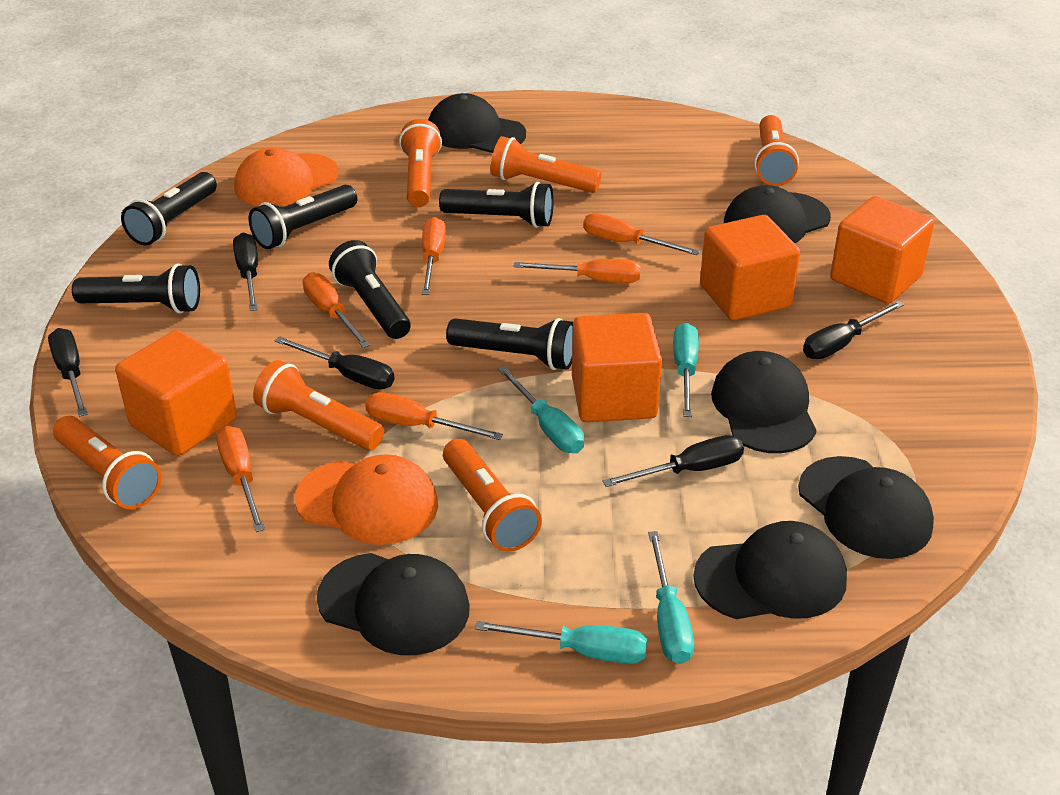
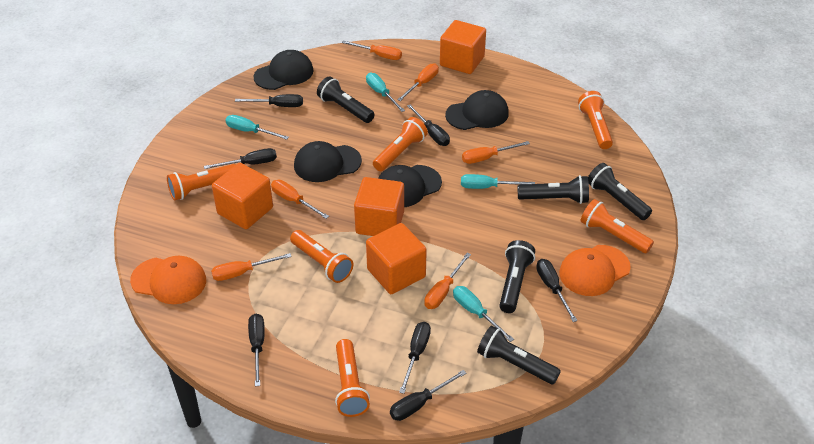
black cap: [317,553,470,655] [428,93,526,153] [693,521,847,619] [711,351,817,453] [724,185,831,243] [798,456,934,559] = 6 -> [254,50,313,90] [294,141,362,182] [378,165,442,207] [445,90,509,130] = 4
black flashlight: [72,264,200,314] [121,172,217,245] [248,185,357,249] [329,240,411,339] [439,182,554,228] [446,318,573,370] = 6 -> [317,77,375,123] [477,326,561,385] [499,240,535,313] [517,175,589,204] [588,163,652,220] = 5
black screwdriver: [48,328,88,417] [233,233,258,311] [275,336,395,389] [602,435,744,487] [803,301,904,359] = 5 -> [204,148,277,169] [235,94,303,107] [248,314,265,386] [390,370,466,421] [399,322,431,394] [407,104,450,146] [536,259,578,322] = 7

